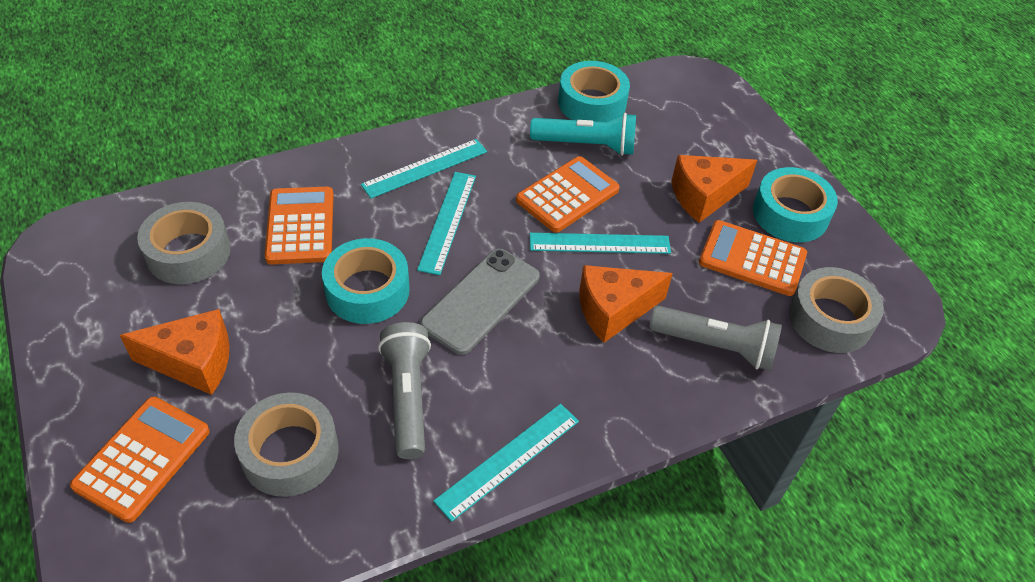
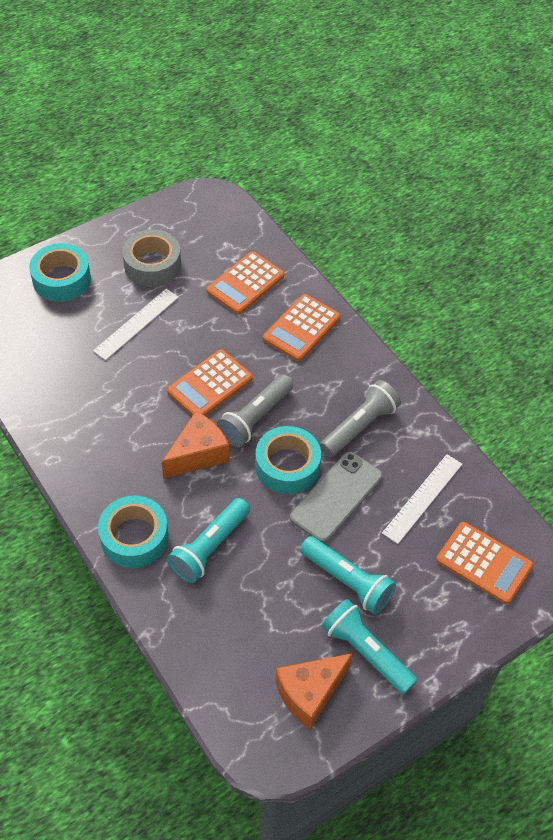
grey tape: [137,202,231,284] [234,392,339,497] [789,267,884,353] = 3 -> [122,229,181,287] = 1
orange cheese: [120,309,230,395] [579,265,673,343] [671,155,757,223] = 3 -> [161,411,229,479] [275,653,353,730] = 2
turquoise flashlight: [530,113,636,156] = 1 -> [167,498,250,583] [300,536,396,615] [321,599,417,695] = 3
turquoise ruler: [361,139,487,198] [417,172,476,275] [433,404,579,522] [530,233,671,254] = 4 -> none = 0
white ruler: none = 0 -> [93,289,179,360] [382,454,462,544] = 2

